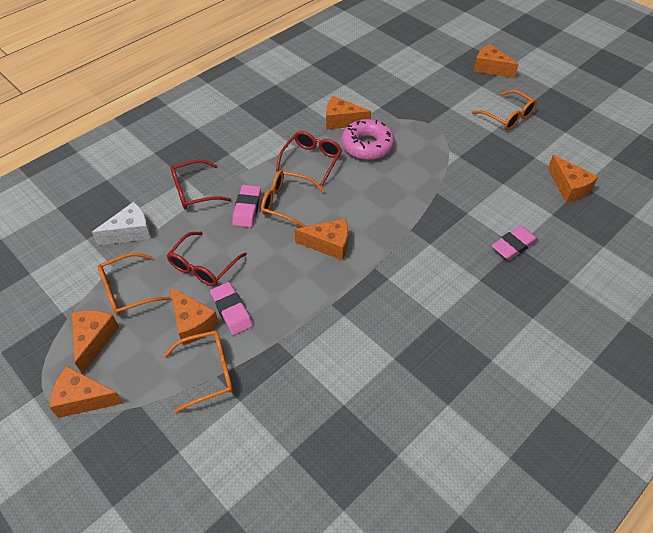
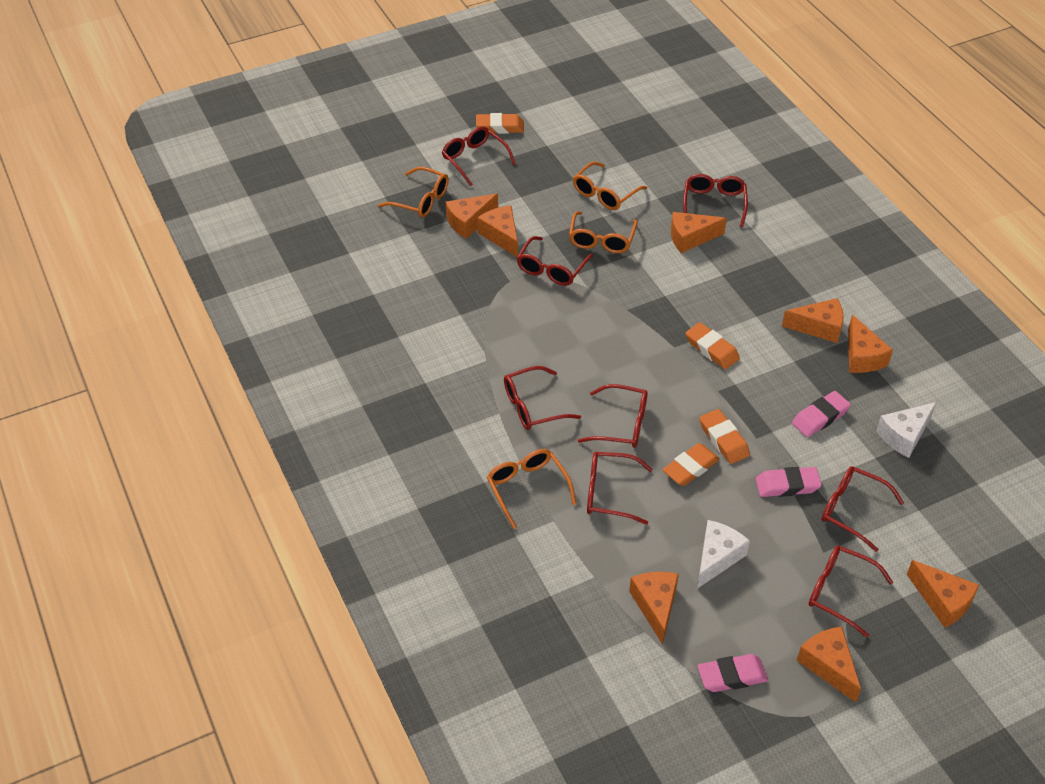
orange cheese: [49,366,123,418] [72,310,119,374] [170,287,219,346] [294,218,348,261] [326,96,371,129] [474,44,519,78] [548,155,599,203] = 7 -> [446,194,498,239] [477,205,518,257] [629,572,679,645] [671,212,727,253] [782,298,844,343] [797,627,861,702] [848,315,893,373] [907,560,979,628] = 8
orange eraser: none = 0 -> [476,113,524,134] [662,443,720,486] [685,322,740,369] [700,409,750,464] = 4
pink donut: [341,119,395,160] = 1 -> none = 0
red glasses: [167,232,247,286] [170,159,231,209] [276,131,342,186] = 3 -> [442,126,515,186] [504,366,581,430] [517,236,593,286] [578,384,648,448] [587,452,652,525] [683,174,748,227] [809,546,894,637] [822,466,904,552] = 8
white cheese: [92,202,151,245] = 1 -> [697,520,750,589] [876,402,936,458] = 2

